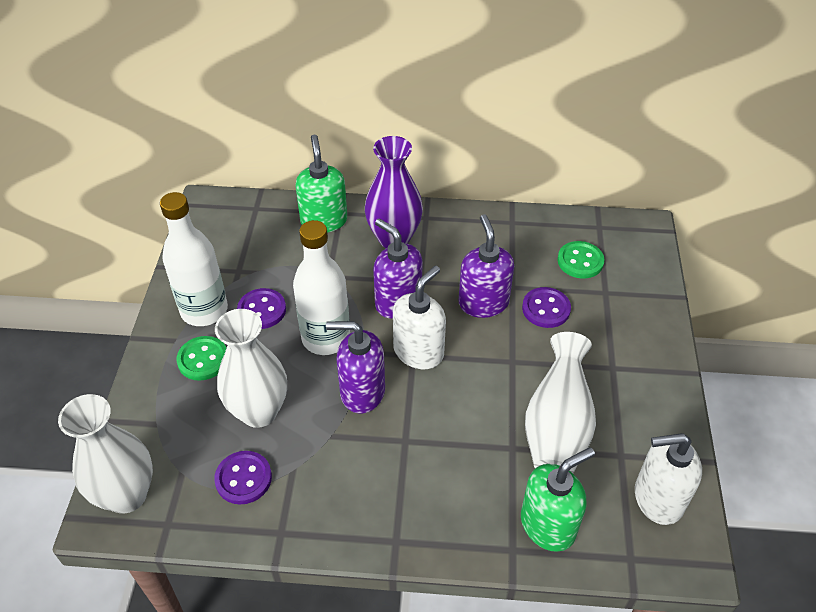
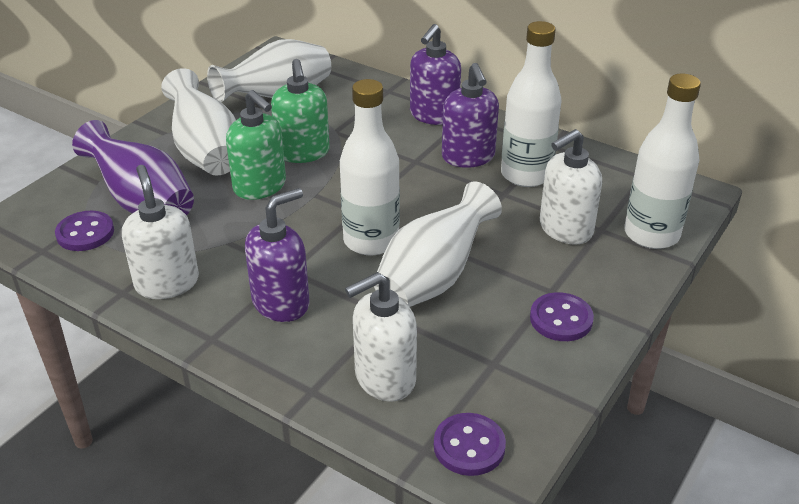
green button: [177,336,226,381] [558,241,604,279] = 2 -> none = 0
white bottle: [160,192,228,326] [293,220,350,355] = 2 -> [340,79,400,256] [501,21,561,187] [624,73,701,249] = 3
white soap dispenser: [393,266,446,369] [635,433,702,525] = 2 -> [122,165,199,299] [345,272,417,402] [540,129,602,244] = 3

